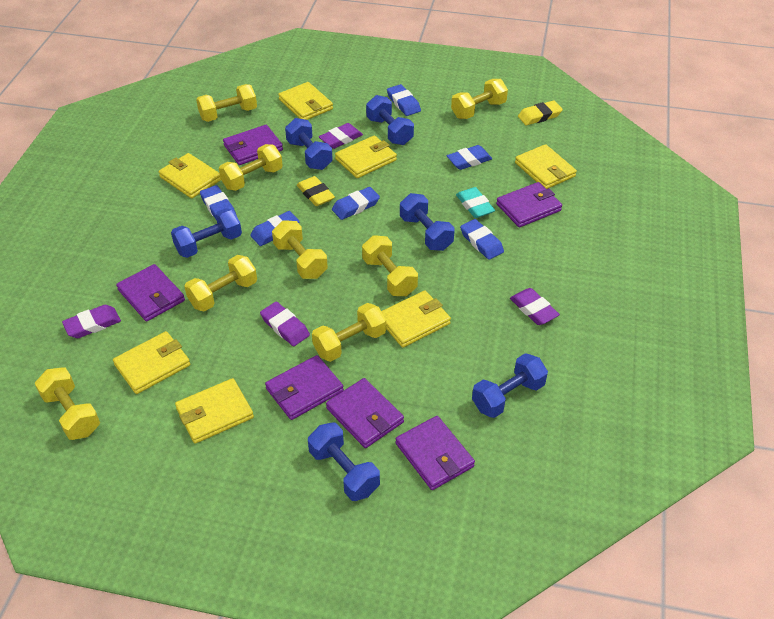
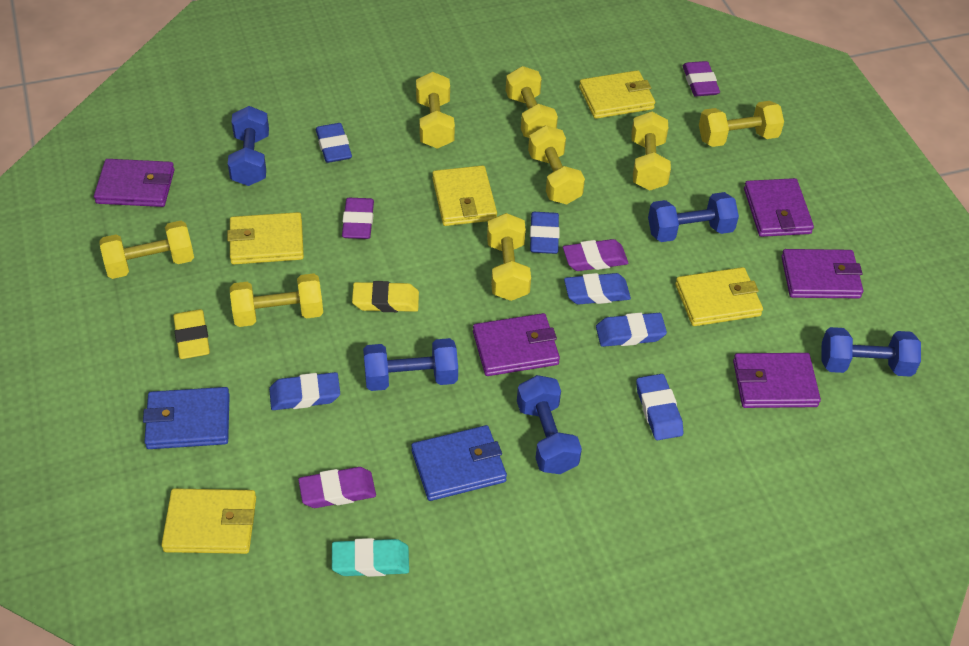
blue dumbbell: [171,208,242,258] [285,118,333,170] [308,423,380,501] [366,95,414,145] [400,193,455,251] [472,353,548,418] = 6 -> [228,106,269,186] [363,338,458,391] [517,375,582,474] [648,192,739,242] [821,327,921,377] = 5
blue wallet: none = 0 -> [143,387,230,449] [411,425,507,501] = 2
purple wallet: [116,264,185,322] [223,125,283,165] [265,355,344,420] [326,378,404,448] [396,416,475,490] [496,182,562,227] = 6 -> [94,159,175,207] [473,313,560,376] [733,353,821,408] [744,178,814,237] [781,249,863,298] = 5
yellow wallet: [113,331,190,394] [159,153,221,199] [175,378,254,444] [278,82,333,120] [335,135,397,178] [381,290,451,348] [515,144,577,189] = 7 -> [161,488,256,554] [227,212,304,264] [432,165,497,226] [579,70,655,119] [675,267,763,326] = 5

